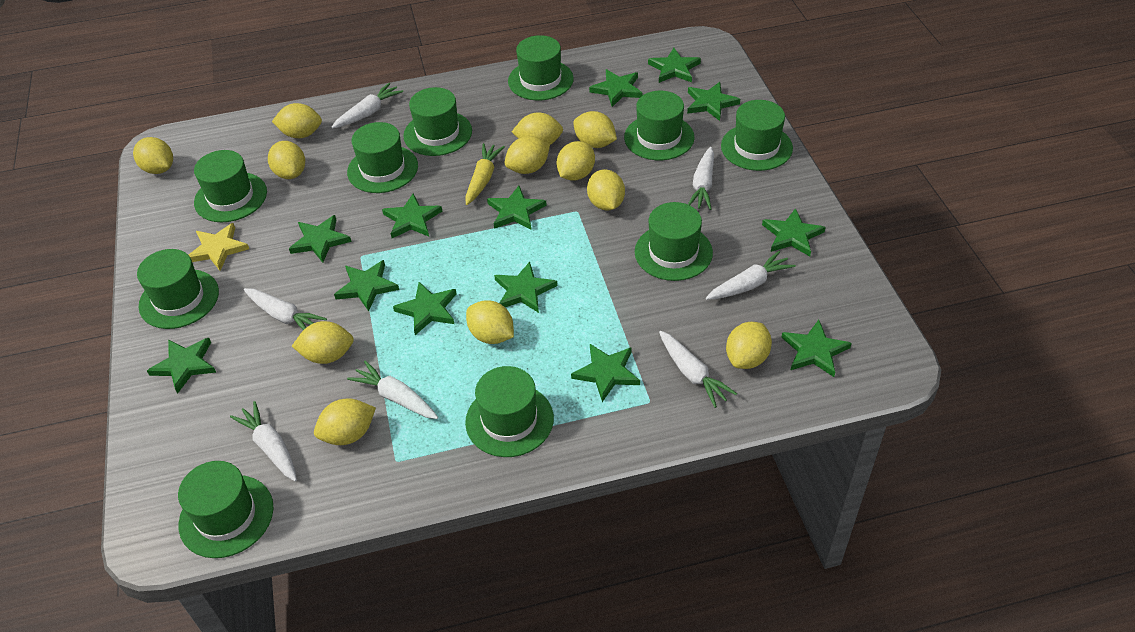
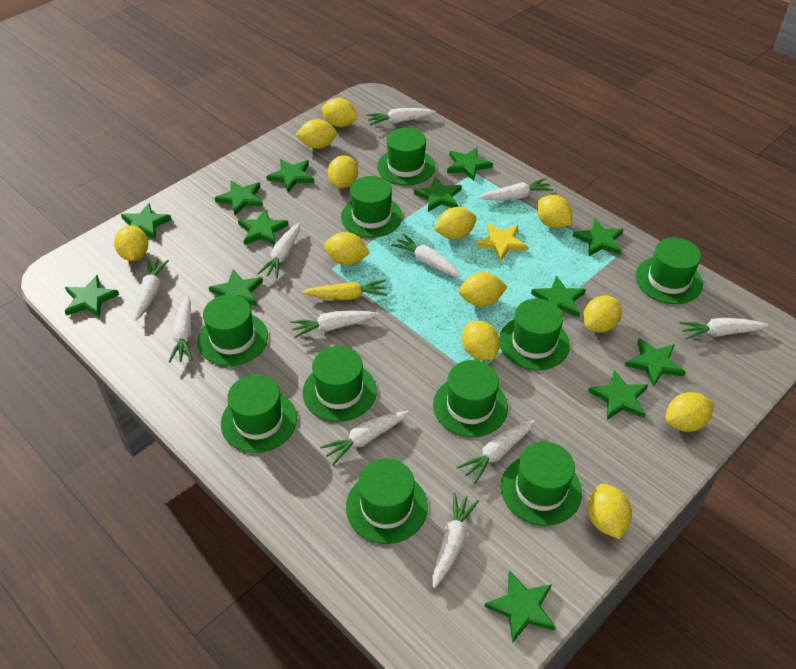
white carrot: [230,401,297,481] [244,288,327,330] [331,83,403,129] [347,361,438,419] [659,331,737,408] [688,147,714,210] [706,251,796,300] = 7 -> [134,259,169,321] [169,295,193,363] [257,223,300,279] [290,311,378,338] [320,411,409,465] [367,108,436,126] [391,234,461,277] [433,492,479,588] [457,420,535,484] [478,178,553,200] [679,318,768,340] = 11

